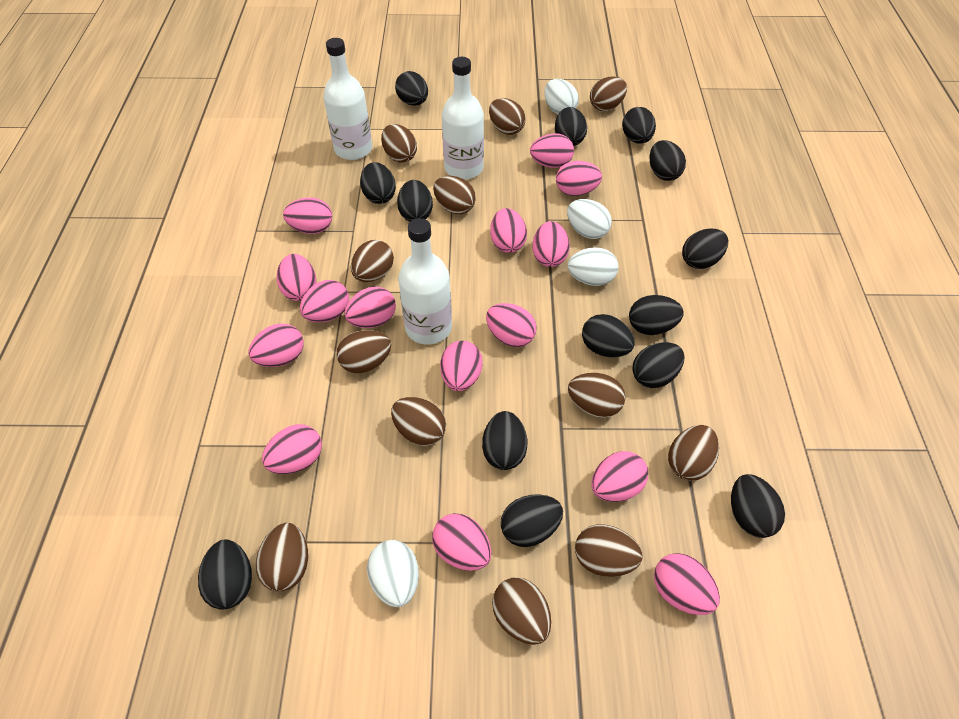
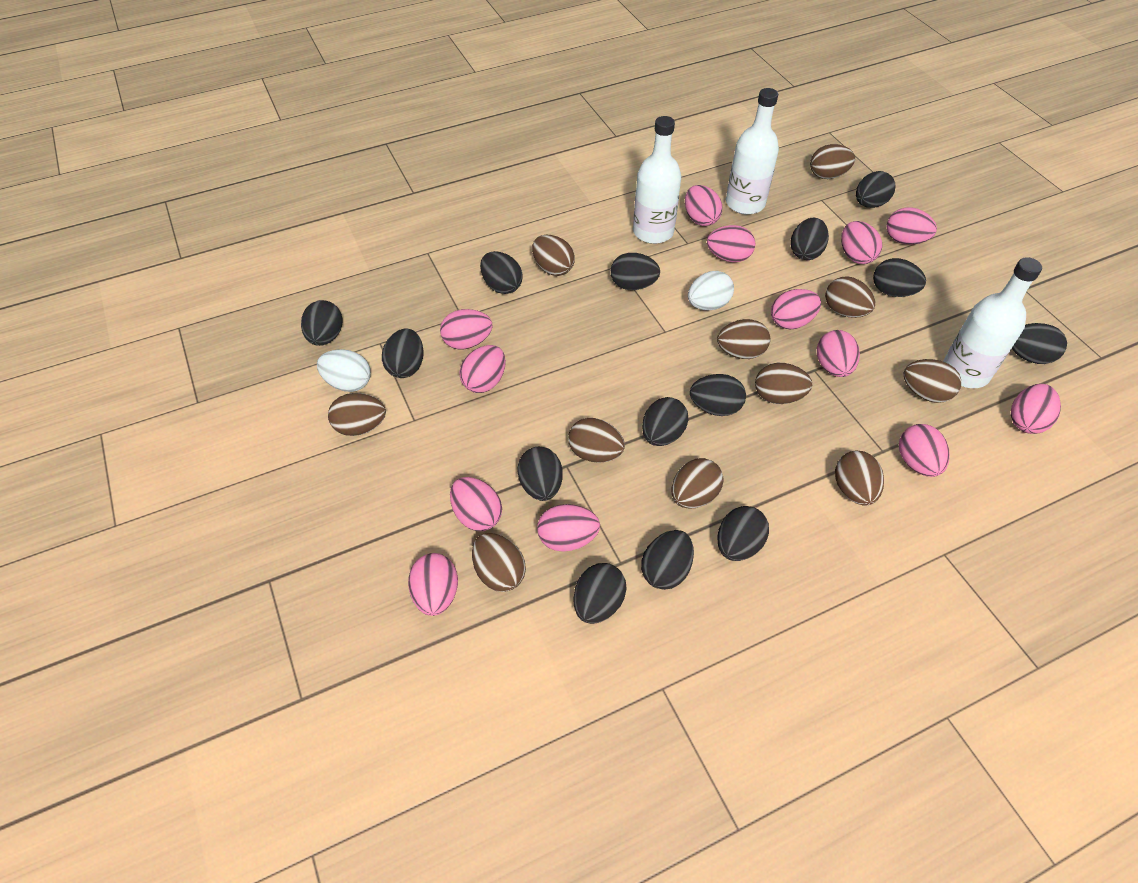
brown egg: [256,523,308,591] [337,330,391,373] [351,240,394,282] [381,124,417,163] [391,397,446,446] [433,176,476,214] [489,98,526,135] [492,577,551,645] [568,373,625,418] [575,524,643,577] [590,77,627,111] [668,425,719,481] = 12 -> [328,393,386,436] [472,533,526,592] [532,235,575,276] [568,418,625,463] [671,458,723,509] [717,319,770,359] [755,363,812,404] [810,144,855,179] [825,276,875,318] [835,451,884,506] [904,359,961,403] = 11
pink egg: [248,323,304,367] [262,424,322,474] [276,254,317,301] [283,197,332,234] [300,280,349,322] [345,287,396,328] [432,513,491,571] [440,341,483,391] [486,303,537,347] [490,208,527,253] [530,133,574,168] [533,221,570,267] [556,161,602,196] [591,451,648,502] [654,553,720,615] = 15 -> [408,553,458,616] [440,309,492,349] [450,477,502,531] [459,345,506,393] [537,504,600,552] [685,185,722,226] [707,225,755,262] [771,289,821,329] [817,330,860,377] [841,221,882,264] [886,207,937,244] [899,424,950,477] [1011,384,1061,434] = 13
white egg: [367,540,419,607] [544,79,579,114] [567,199,612,239] [568,247,618,286] = 4 -> [317,349,371,392] [688,271,734,310] = 2

